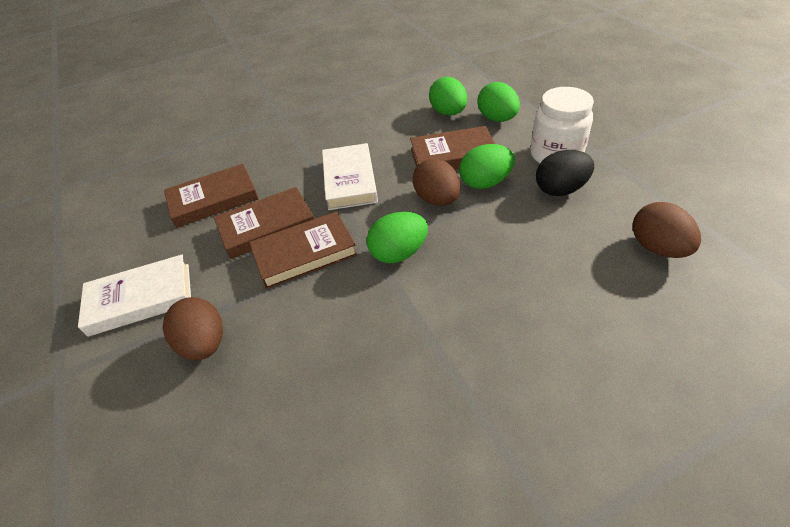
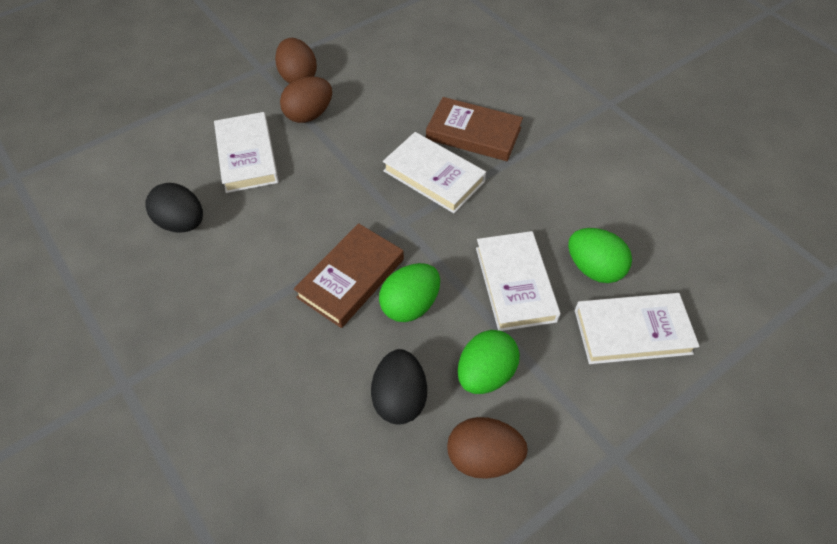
black egg: [536,150,594,196] = 1 -> [145,183,203,233] [371,349,427,424] = 2
brown book: [164,164,259,228] [214,187,314,259] [249,211,358,289] [410,126,495,170] = 4 -> [294,223,404,328] [426,97,523,161] = 2
green egg: [367,212,428,263] [429,77,467,116] [460,144,515,189] [477,82,520,122] = 4 -> [379,263,440,322] [458,330,520,394] [568,228,632,283] = 3
white book: [78,255,191,337] [322,143,378,210] = 2 -> [214,112,279,193] [383,132,486,213] [476,231,561,331] [575,293,700,364] = 4
white jar: [530,87,594,163] = 1 -> none = 0

